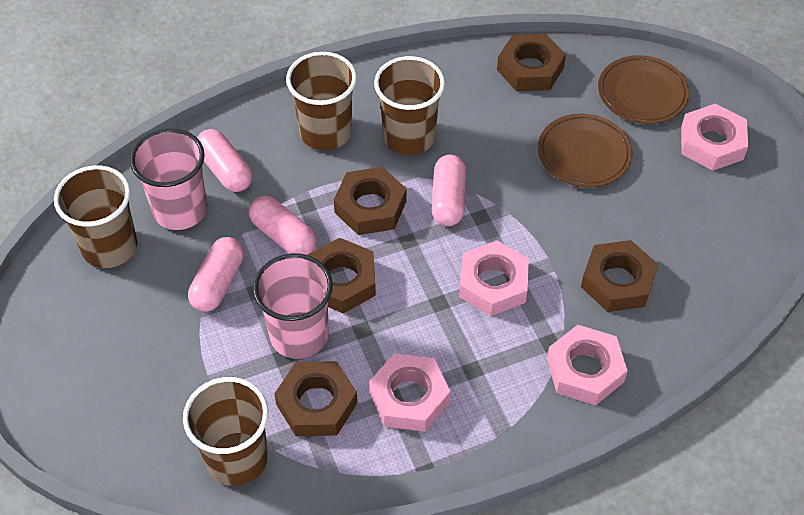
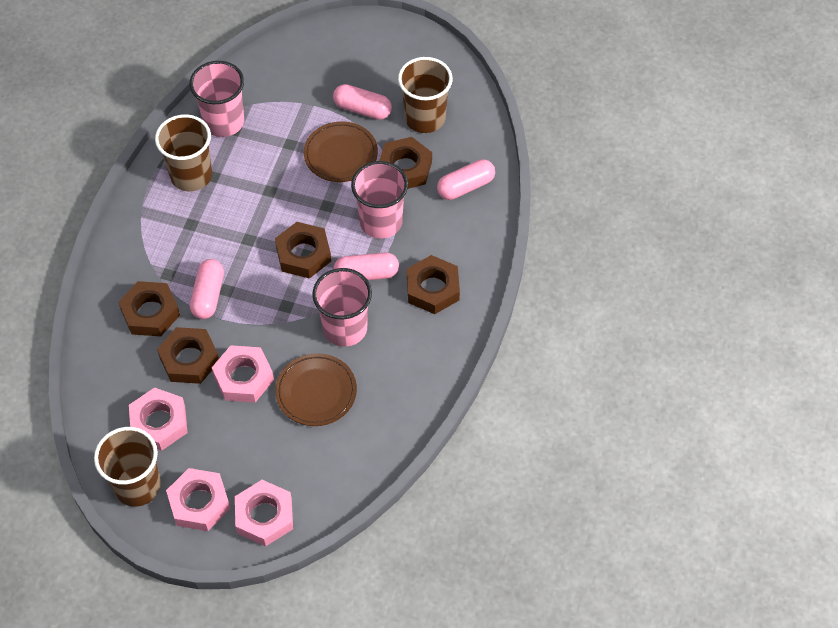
brown cup: [54,165,137,268] [183,377,269,486] [286,52,357,151] [374,56,445,155] = 4 -> [94,427,161,507] [155,114,212,191] [398,57,453,133] = 3
pink cup: [130,129,207,230] [253,253,333,359] = 2 -> [189,61,244,137] [312,268,372,347] [351,161,408,239] = 3

